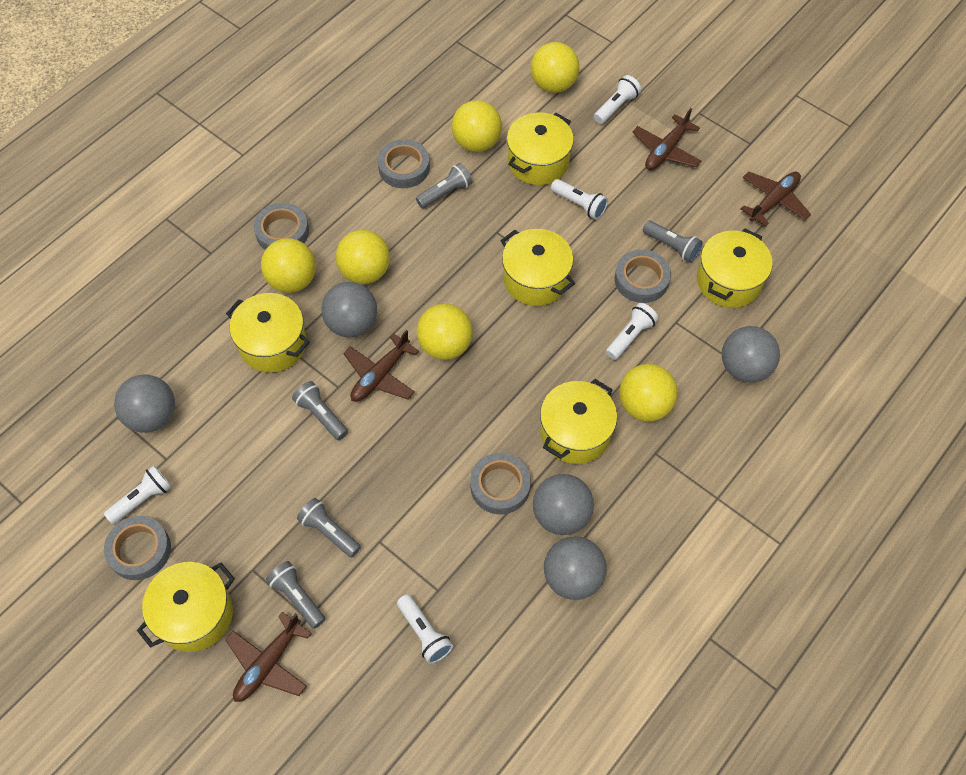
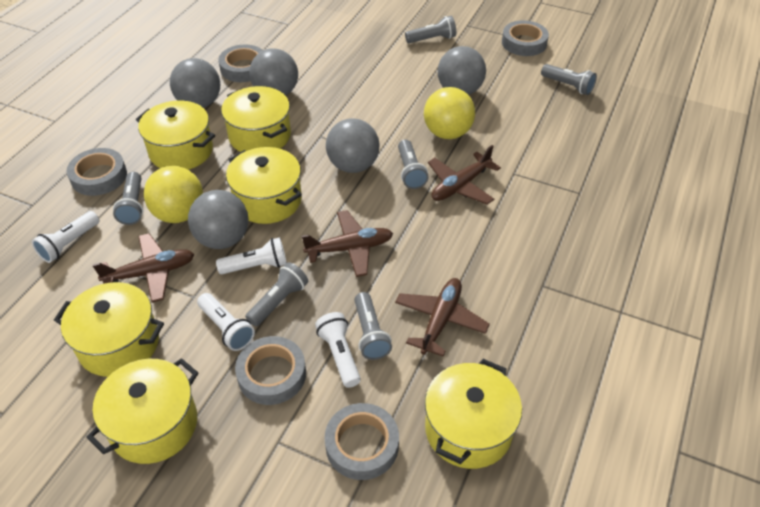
grey flashlight: [266,561,325,629] [292,381,348,440] [297,498,361,558] [416,163,473,208] [643,221,703,263] = 5 -> [113,172,143,225] [245,262,308,327] [355,292,392,360] [398,140,429,189] [405,16,456,43] [541,64,597,95] = 6
white flashlight: [104,466,172,524] [397,594,453,664] [551,179,608,220] [594,75,641,124] [606,303,658,360] = 5 -> [32,211,100,263] [197,293,255,351] [216,237,287,274] [315,312,361,388] = 4
yellow ball: [261,238,316,293] [336,230,390,284] [417,304,473,360] [452,100,502,152] [531,42,579,93] [619,364,678,422] = 6 -> [144,166,203,223] [424,87,475,139] = 2

